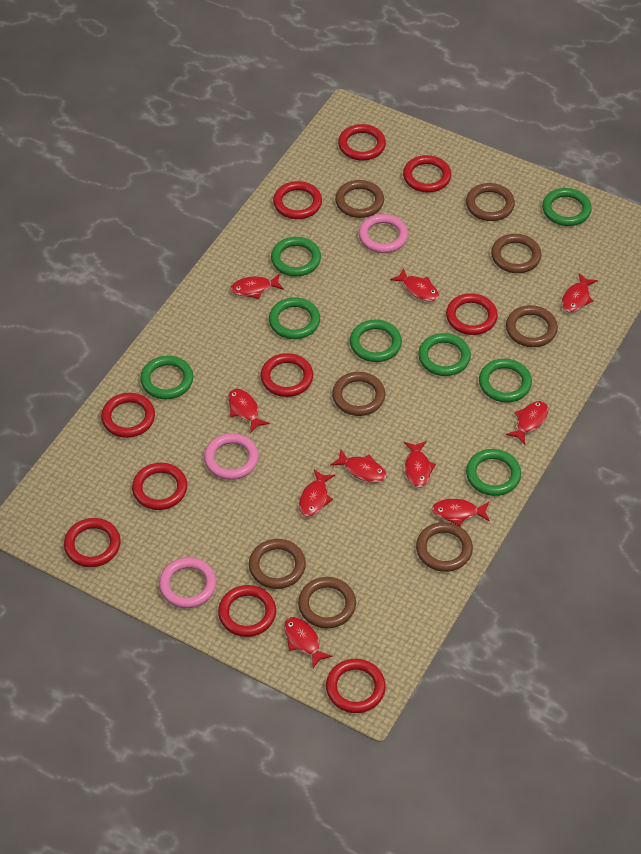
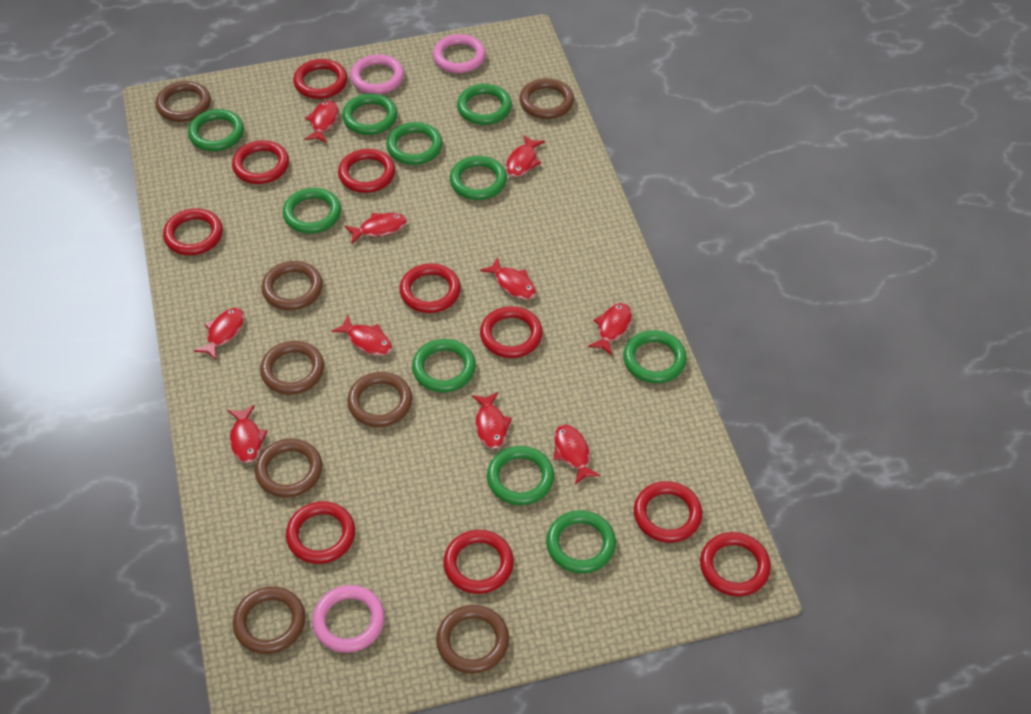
green ring: [140,356,193,399] [269,297,320,339] [271,237,321,277] [350,320,402,362] [418,333,471,376] [466,449,521,496] [479,359,532,403] [542,188,592,226] = 8 -> [188,109,244,151] [283,188,341,234] [342,94,397,135] [386,122,443,165] [412,339,476,392] [450,156,507,200] [457,84,512,125] [487,446,554,505] [546,510,616,573] [623,330,687,383] = 10

